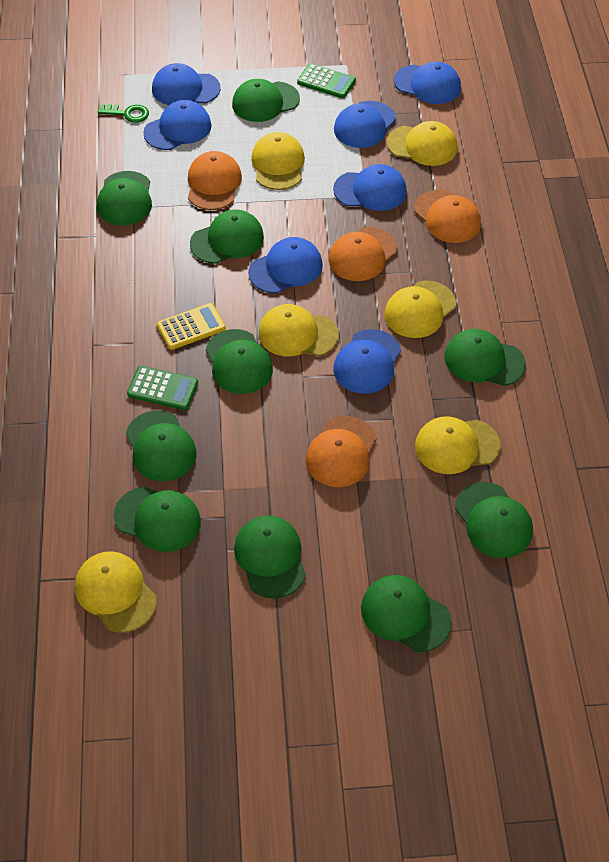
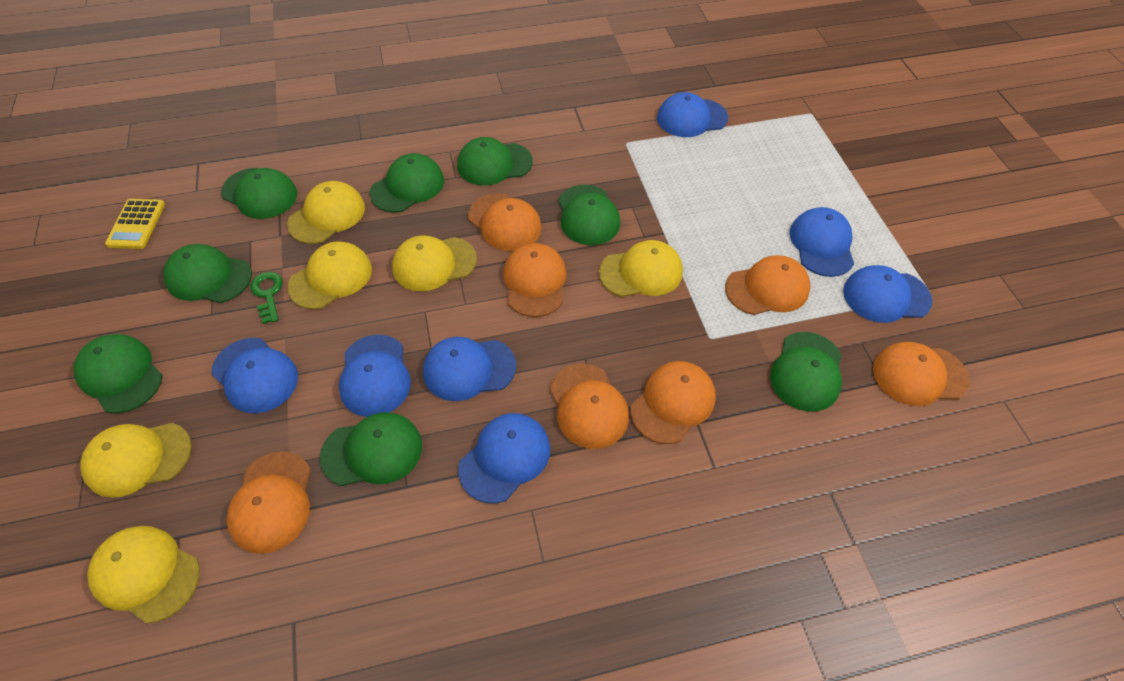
green calculator: [127,366,198,410] [297,63,356,98] = 2 -> none = 0
green cap: [97,171,152,225] [114,487,201,552] [126,411,196,481] [190,209,264,264] [206,329,273,394] [232,79,300,122] [234,515,306,599] [361,575,452,652] [444,329,526,386] [455,482,533,558] = 10 -> [73,334,163,413] [163,244,252,303] [221,168,297,219] [320,412,422,486] [370,153,444,213] [457,137,533,186] [558,185,620,245] [770,332,842,412] = 8
orange cap: [188,151,242,210] [306,416,377,487] [328,227,398,281] [414,190,481,243] = 4 -> [227,451,311,554] [468,193,542,251] [503,243,566,317] [550,364,629,449] [631,361,716,444] [725,255,811,315] [873,342,969,406] = 7

